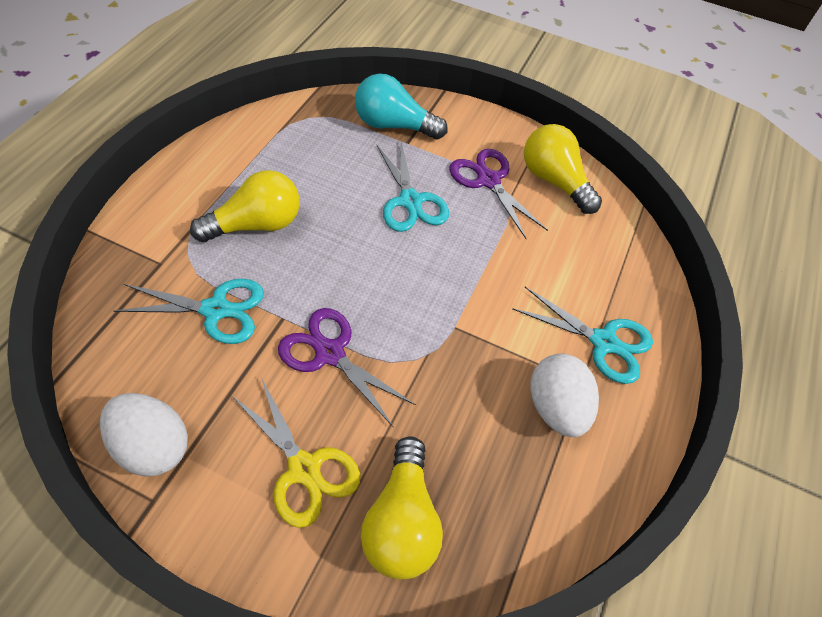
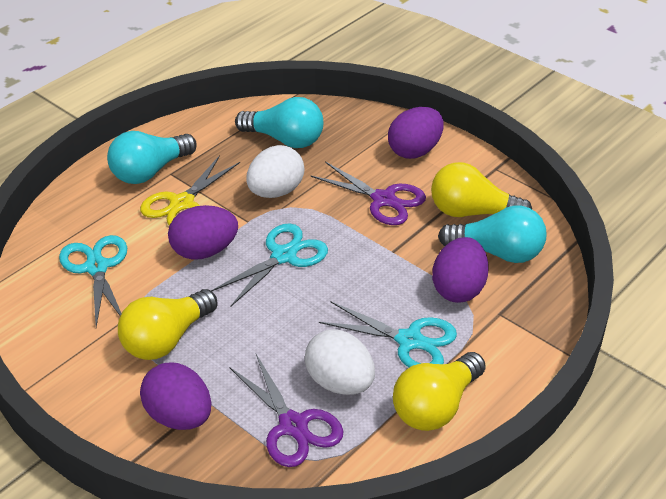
purple egg: none = 0 -> [140,363,211,430] [168,205,238,260] [388,107,443,159] [432,237,489,303] = 4
turquoise light bulb: [355,73,448,140] = 1 -> [107,131,197,184] [235,97,323,148] [438,206,546,263] = 3

